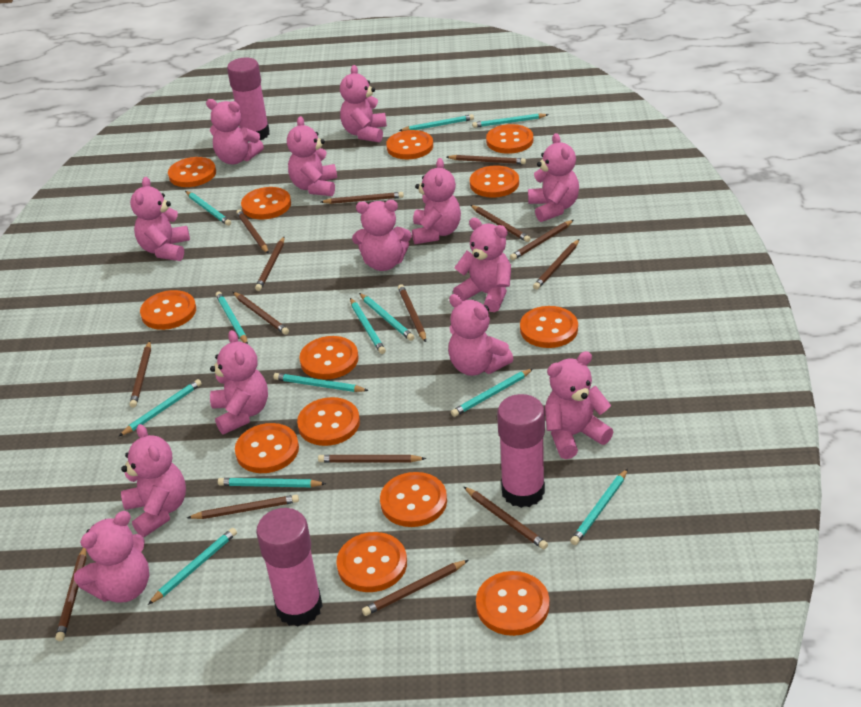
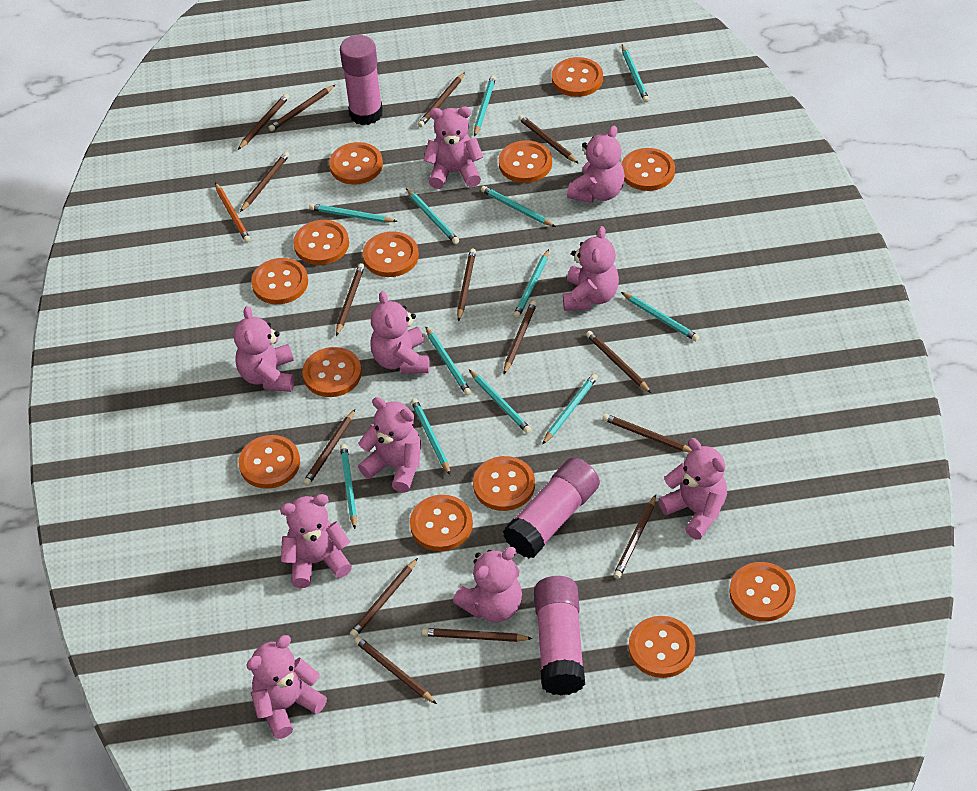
orange pencil: none = 0 -> [215,183,251,243] = 1
pink teddy bear: [74,511,149,603] [121,424,186,537] [130,177,190,261] [206,99,264,165] [210,330,268,434] [287,116,337,196] [340,65,387,143] [352,200,412,271] [412,158,461,244] [448,294,513,376] [453,218,511,312] [528,133,579,222] [545,351,613,459] = 13 -> [234,306,295,392] [246,635,327,739] [280,494,352,588] [358,397,421,493] [370,291,430,374] [423,106,483,189] [453,547,522,622] [563,226,619,311] [567,126,625,203] [658,438,727,540] = 10

